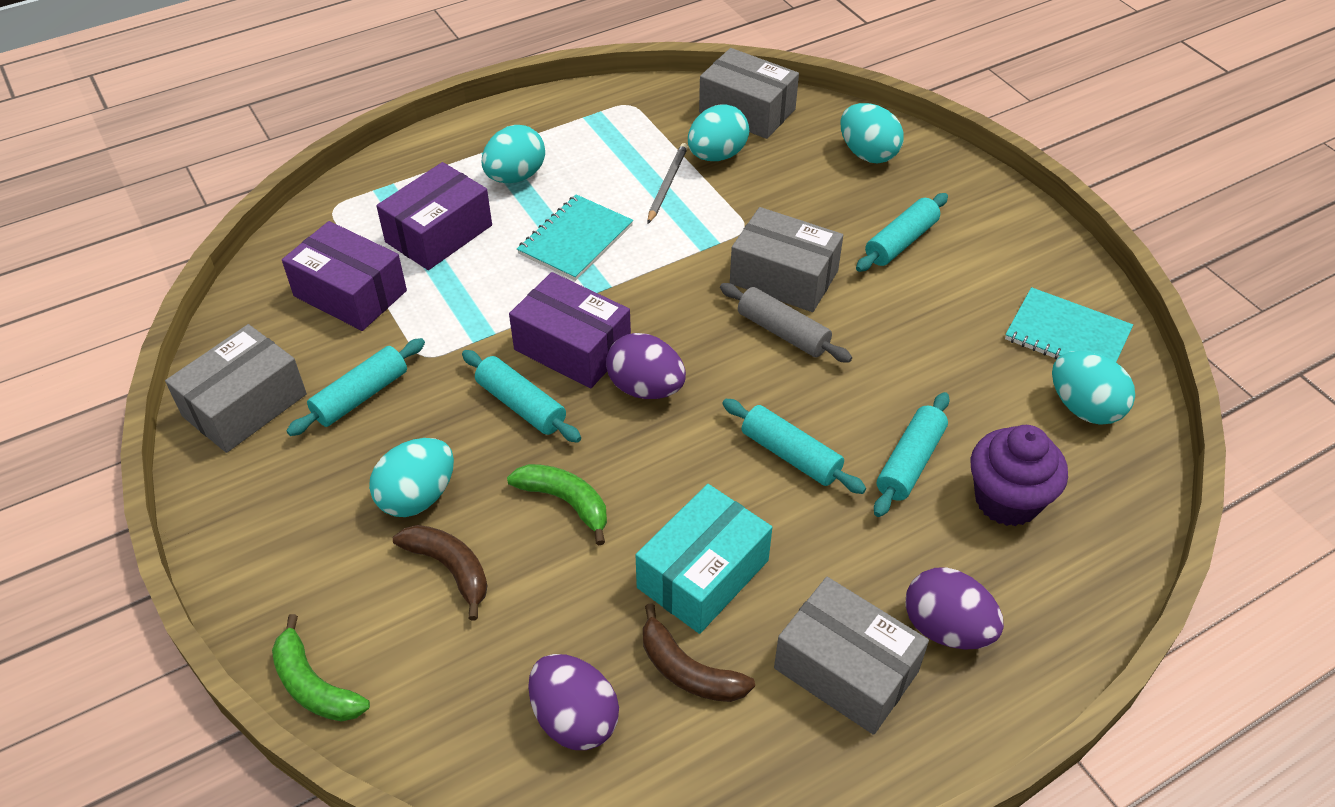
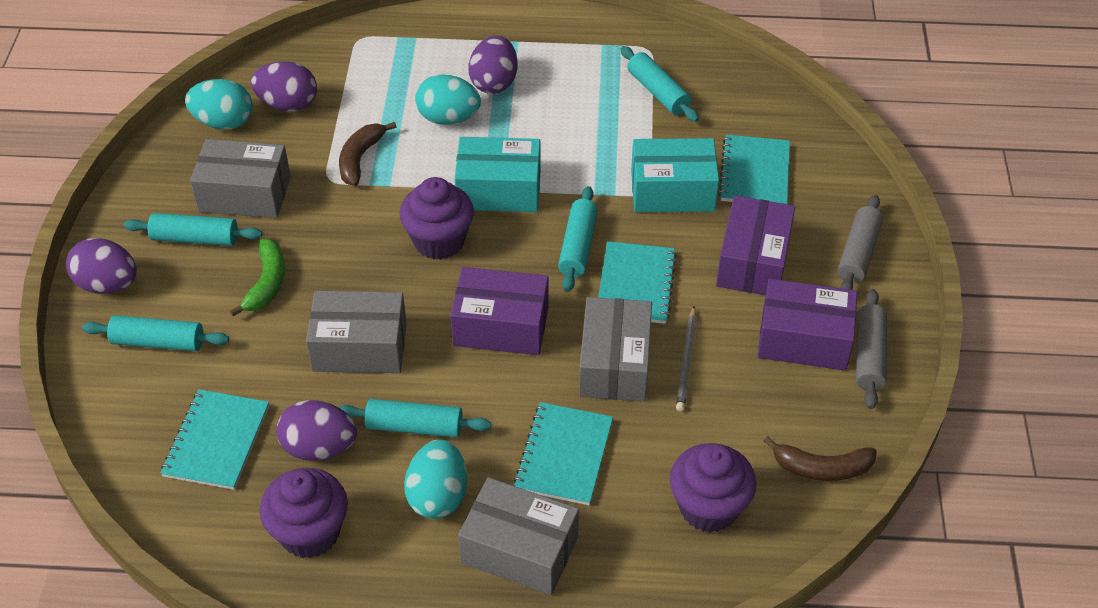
green banana: [272,614,370,722] [507,464,607,545] = 2 -> [230,239,285,316] = 1
grey rolling pin: [720,283,852,363] = 1 -> [837,195,883,290] [856,289,887,409] = 2
purple cupcake: [971,425,1068,526] = 1 -> [260,468,348,558] [399,177,474,260] [670,443,757,533] = 3
purple egg: [528,654,619,750] [606,333,686,399] [905,567,1004,649] = 3 -> [66,238,137,294] [251,61,317,112] [276,400,357,461] [468,36,518,94] = 4
turquoise box: [636,484,772,634] = 1 -> [455,137,541,212] [631,138,719,212] = 2
turquoise egg: [369,438,454,517] [482,125,545,183] [688,104,749,161] [840,103,904,163] [1052,351,1135,425] = 5 -> [185,79,253,130] [404,439,467,519] [415,74,481,125] = 3
turquoise notebook: [517,194,633,281] [1005,287,1133,362] = 2 -> [161,389,269,490] [513,402,613,505] [598,241,677,324] [718,135,790,204] = 4

